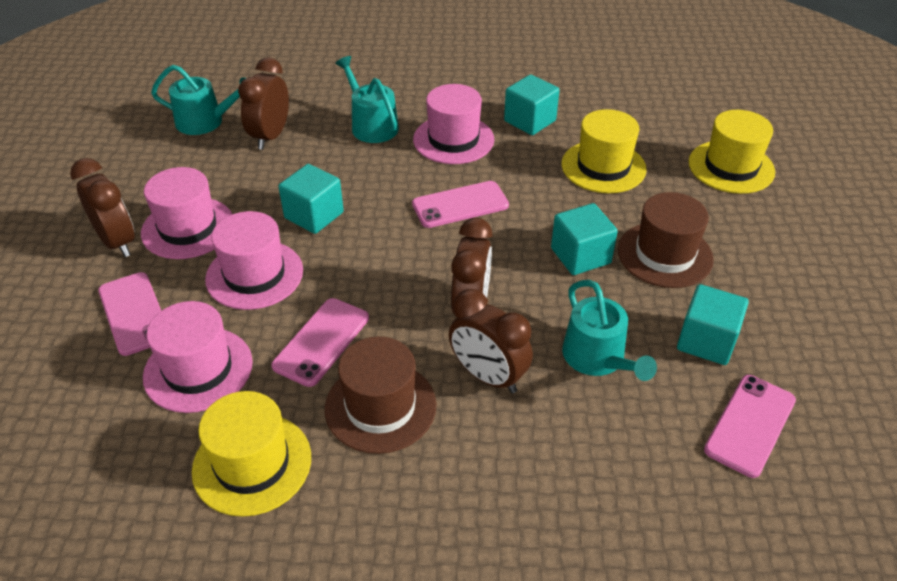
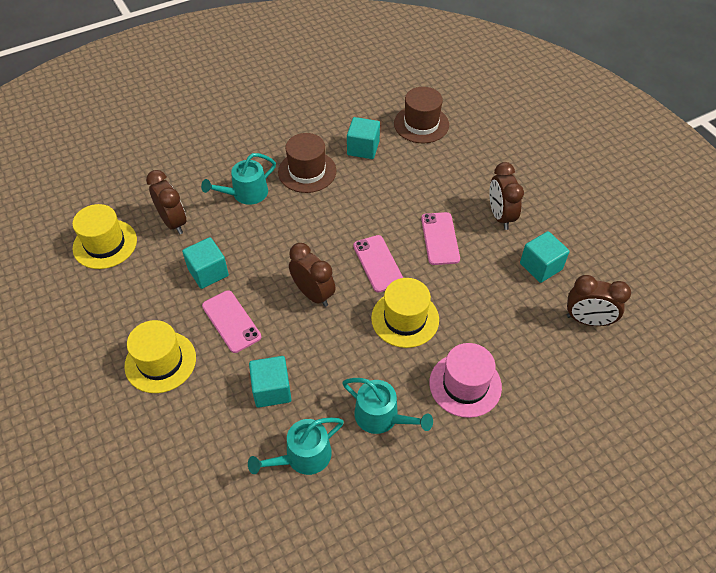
pink hat: [141,167,232,259] [143,301,253,413] [205,211,303,310] [413,84,494,164] = 4 -> [429,343,502,418] = 1
pink phone: [98,272,161,356] [271,298,369,387] [412,181,509,228] [704,375,796,478] = 4 -> [202,290,261,353] [353,235,403,293] [421,212,460,265] = 3

